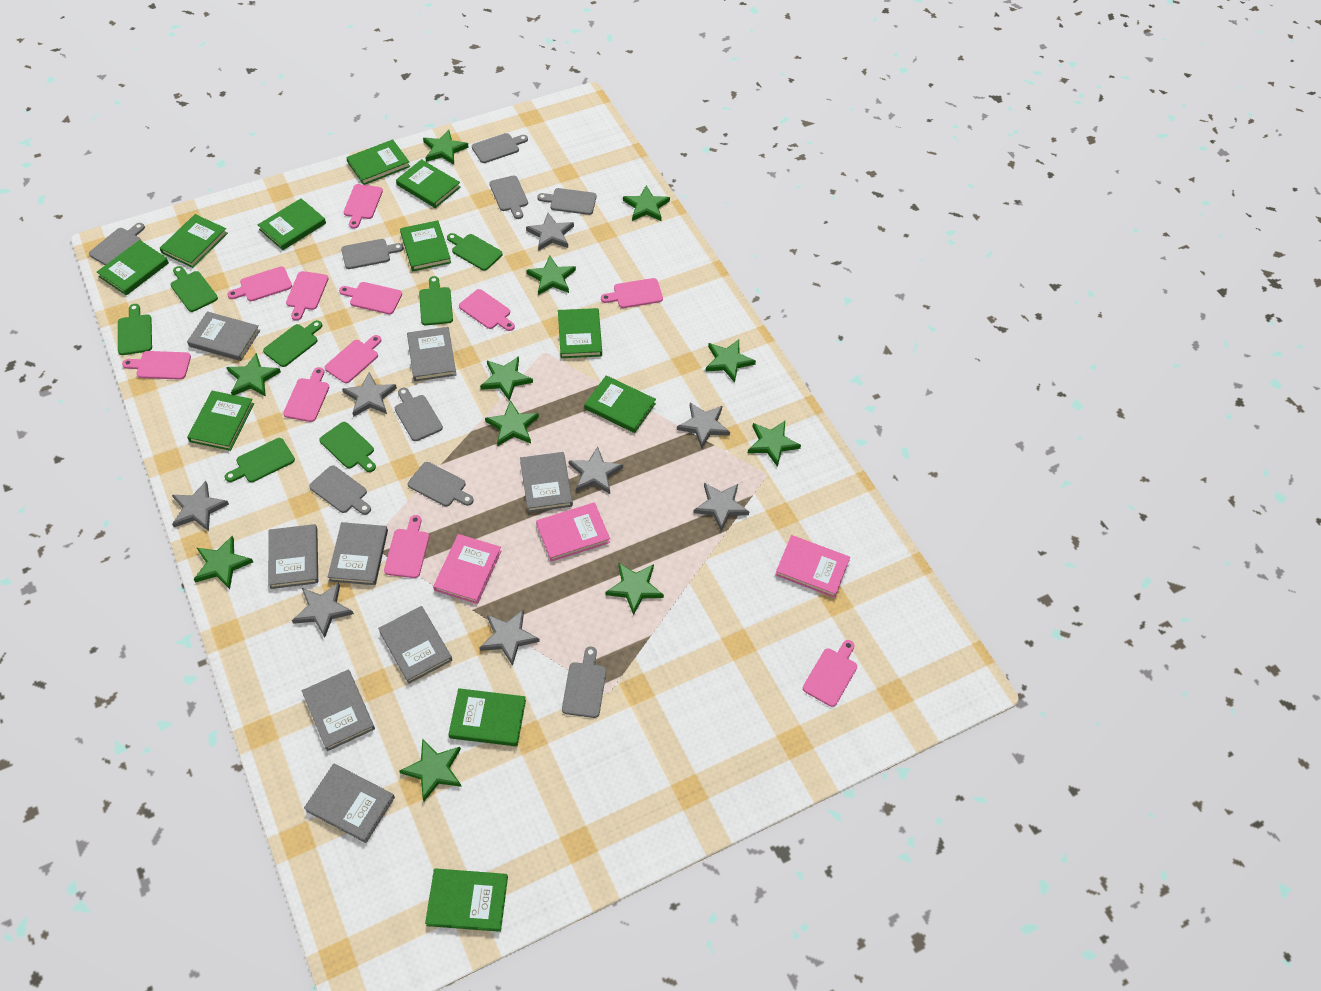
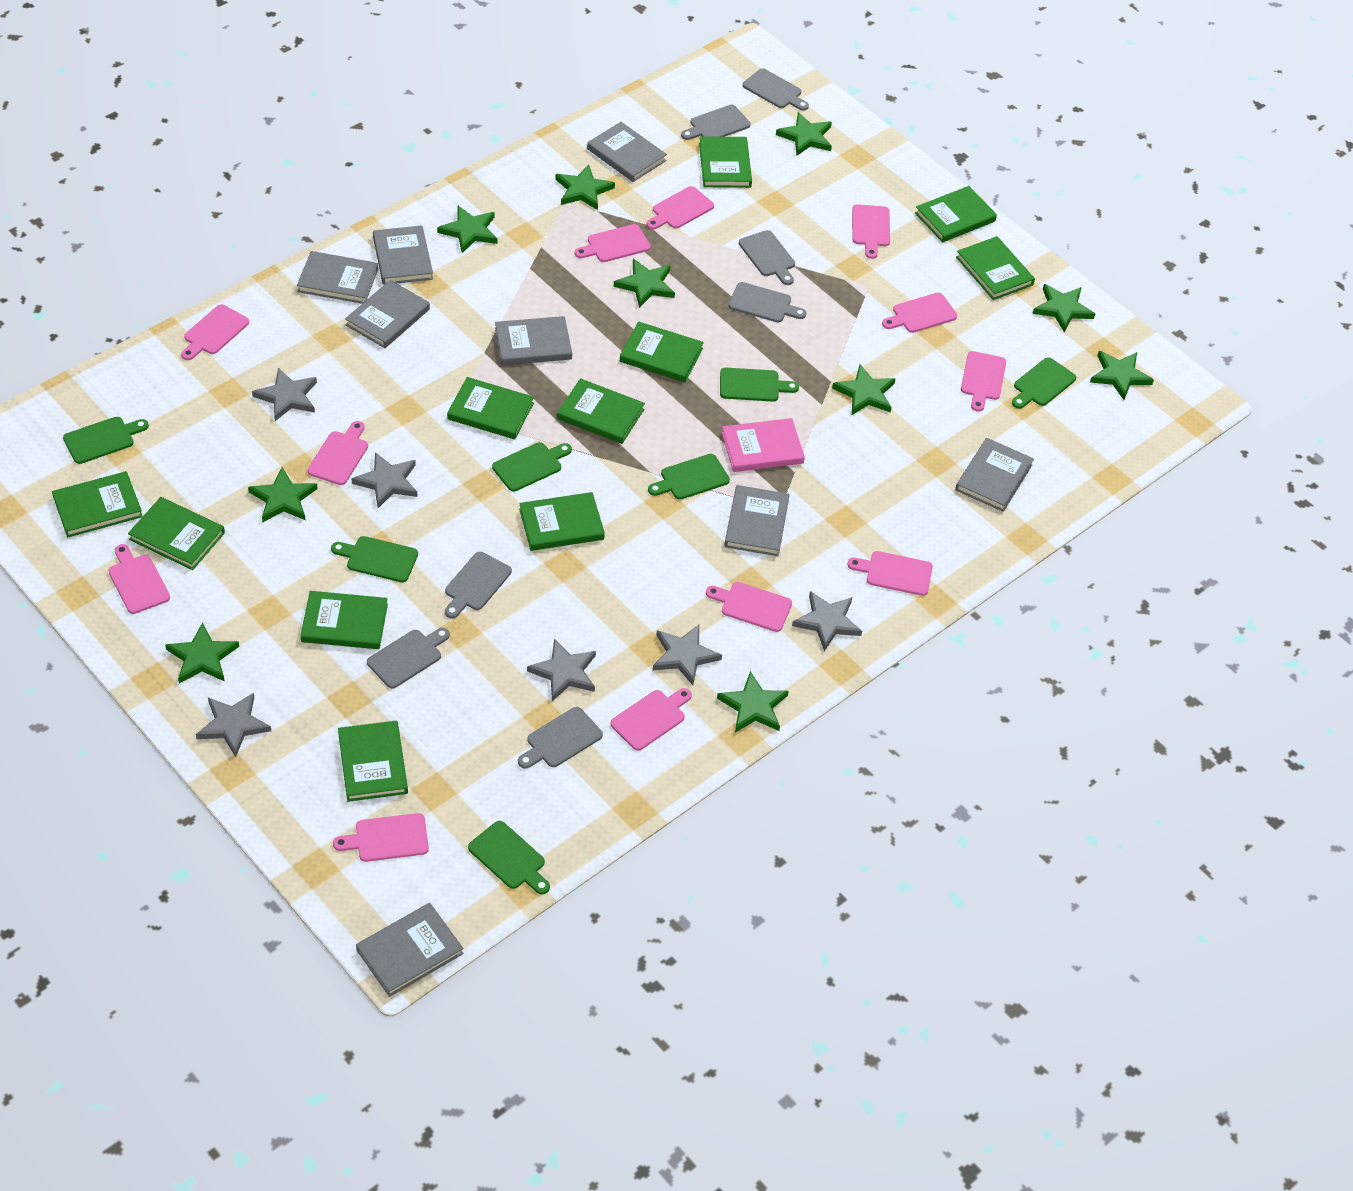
green star: [194,536,253,589] [226,353,281,397] [399,738,462,802] [423,130,469,165] [480,356,533,401] [485,400,539,446] [526,255,576,295] [605,562,664,615] [623,185,670,221] [705,339,756,383] [748,421,801,467] = 11 -> [165,622,239,683] [248,467,318,522] [437,206,497,253] [555,164,615,210] [614,259,675,308] [717,671,789,732] [776,112,832,155] [832,365,895,415] [1033,284,1095,332] [1090,351,1154,400] = 10
grey cutting board: [89,223,145,265] [309,465,371,515] [341,239,404,269] [395,388,443,441] [408,462,474,507] [472,133,528,163] [489,176,528,219] [537,188,596,215] [562,647,606,718] = 9 -> [367,628,450,688] [445,552,512,618] [518,707,603,769] [681,105,751,140] [729,282,807,322] [739,230,795,285] [743,68,809,111] = 7
grey star: [172,481,229,531] [292,583,354,638] [342,372,397,417] [480,609,540,666] [526,213,574,251] [569,447,623,494] [677,402,730,449] [693,483,749,531] = 8 -> [196,693,271,757] [252,368,317,421] [352,452,417,508] [527,639,596,701] [653,625,722,685] [792,591,862,651] = 6
pink book: [433,534,501,604] [536,502,610,562] [775,535,850,598] = 3 -> [722,418,805,472] = 1
pink cutting board: [122,351,191,380] [227,267,292,301] [283,367,329,422] [286,271,329,321] [325,335,382,383] [339,282,402,314] [344,184,383,229] [384,515,429,578] [459,289,515,331] [601,278,663,308] [803,640,857,707] = 11 -> [108,544,170,614] [181,304,249,360] [308,421,368,485] [333,813,429,862] [574,224,651,262] [611,688,692,751] [646,186,714,230] [706,582,792,632] [847,551,933,596] [852,204,890,259] [882,293,957,333] [961,351,1006,412] = 12

